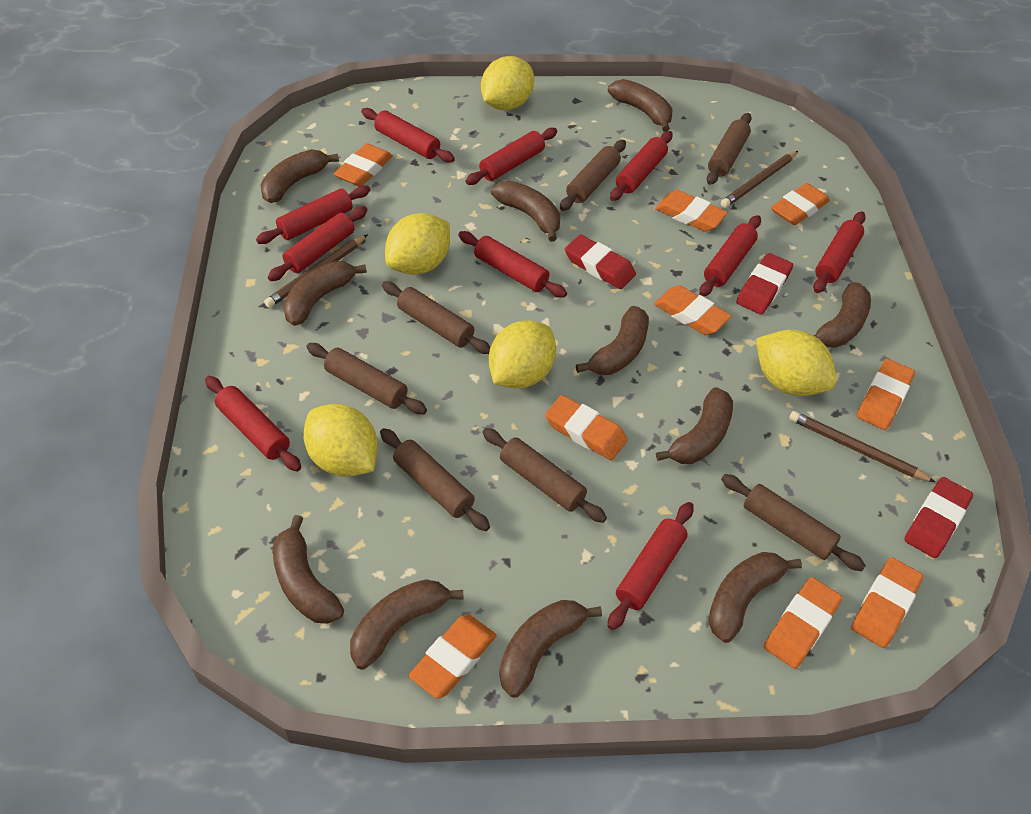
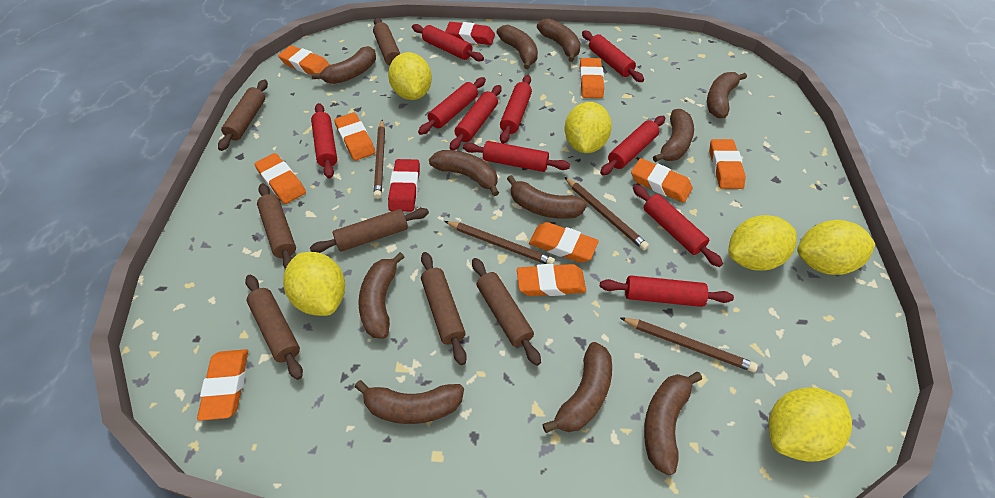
brown pencil: [264,234,368,308] [721,151,798,208] [789,411,935,482] = 3 -> [374,120,385,199] [445,221,555,264] [564,177,649,250] [620,317,758,372] = 4
red eraser: [565,234,636,289] [736,253,793,315] [904,477,973,558] = 3 -> [388,159,420,212] [445,22,495,45] = 2
yellow lemon: [303,404,378,477] [385,213,450,275] [481,56,534,110] [489,320,556,388] [756,330,837,396] = 5 -> [283,252,345,316] [388,52,432,100] [564,102,612,153] [729,215,797,271] [769,387,852,461] [797,220,875,275] = 6

